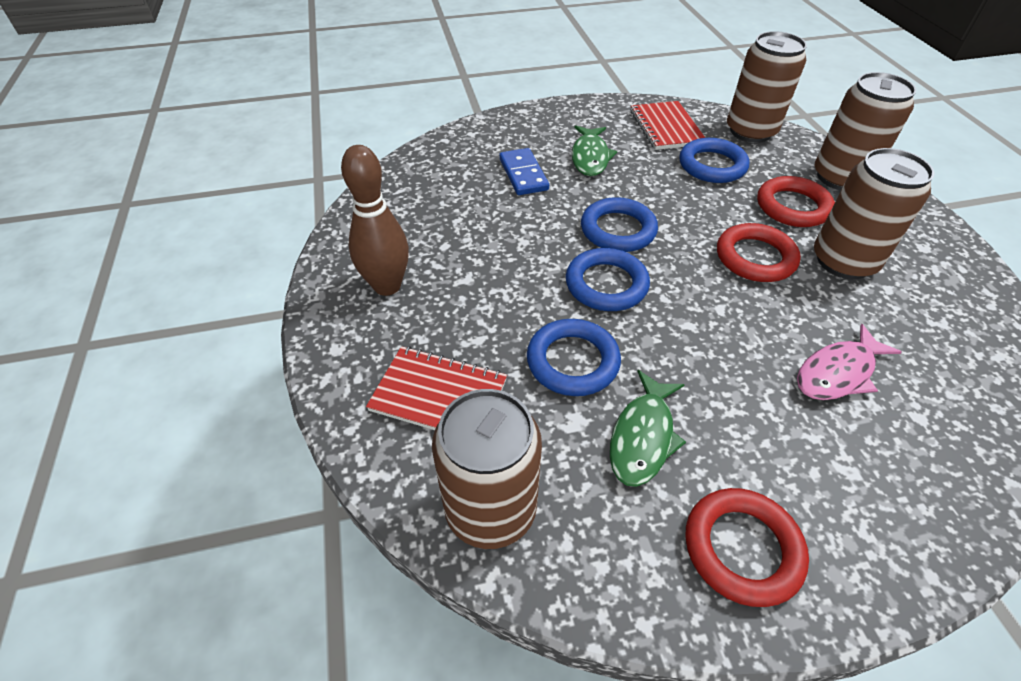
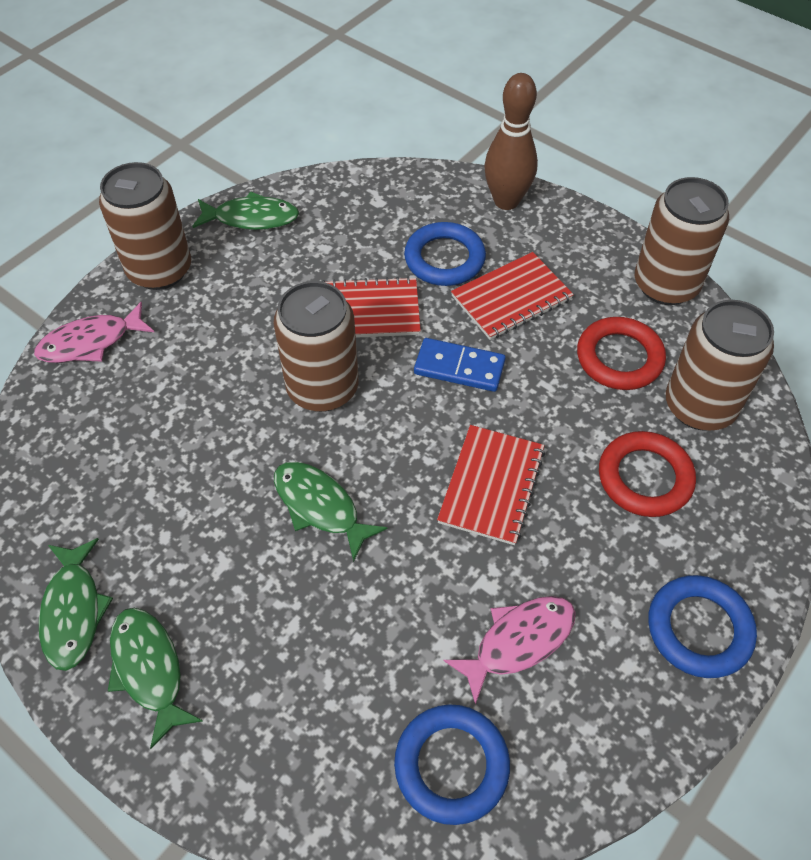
blue ring: [527,319,621,396] [566,248,650,311] [581,197,658,252] [679,138,750,183] = 4 -> [394,704,510,825] [404,222,486,286] [648,575,757,678] = 3
green fish: [572,126,617,176] [610,370,686,487] = 2 -> [39,538,113,671] [108,608,203,749] [192,192,299,230] [274,462,388,562] = 4
pink fish: [797,324,902,400] = 1 -> [34,302,154,363] [444,596,576,705] = 2
red notebook: [366,346,507,430] [630,101,705,150] = 2 -> [323,277,421,338] [437,425,545,545] [451,252,574,340] = 3
red ring: [685,488,809,607] [717,223,801,282] [757,176,835,227] = 3 -> [577,317,666,390] [599,431,696,517] = 2

